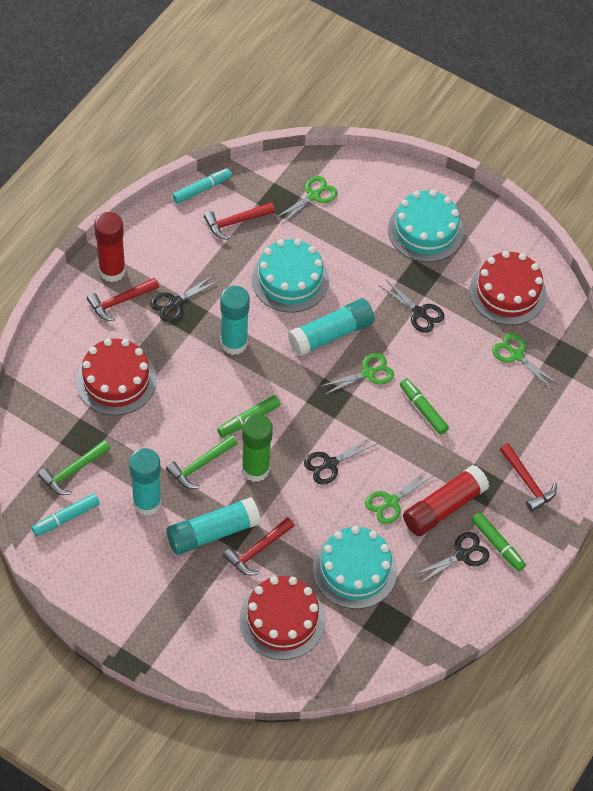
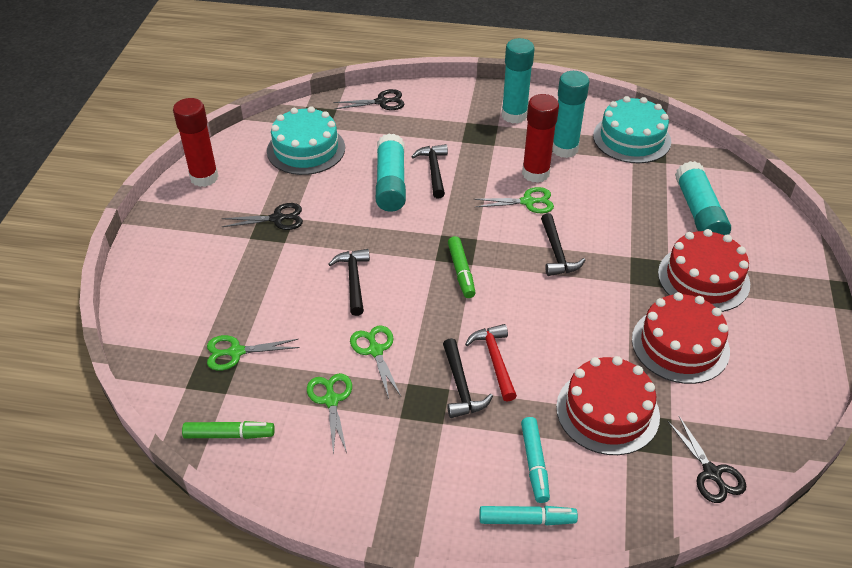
black hammer: none = 0 -> [328,249,370,316] [411,144,448,198] [443,338,493,418] [541,213,585,276] = 4
black scissors: [150,275,219,322] [304,436,377,485] [380,279,444,333] [414,532,489,584] = 4 -> [221,203,303,230] [333,89,404,110] [667,416,746,503] = 3
green glue stick: [242,414,273,482] = 1 -> none = 0
green hammer: [38,440,111,495] [166,435,238,489] = 2 -> none = 0
green marker: [217,395,280,437] [400,378,449,435] [472,512,526,572] = 3 -> [182,421,275,439] [448,236,475,298] = 2
red hammer: [87,278,159,321] [204,203,275,240] [223,517,294,576] [500,443,557,512] = 4 -> [465,324,517,402] = 1
turquoise cake: [252,239,329,312] [313,526,397,609] [388,190,464,262] = 3 -> [267,106,345,175] [593,96,671,163] = 2

